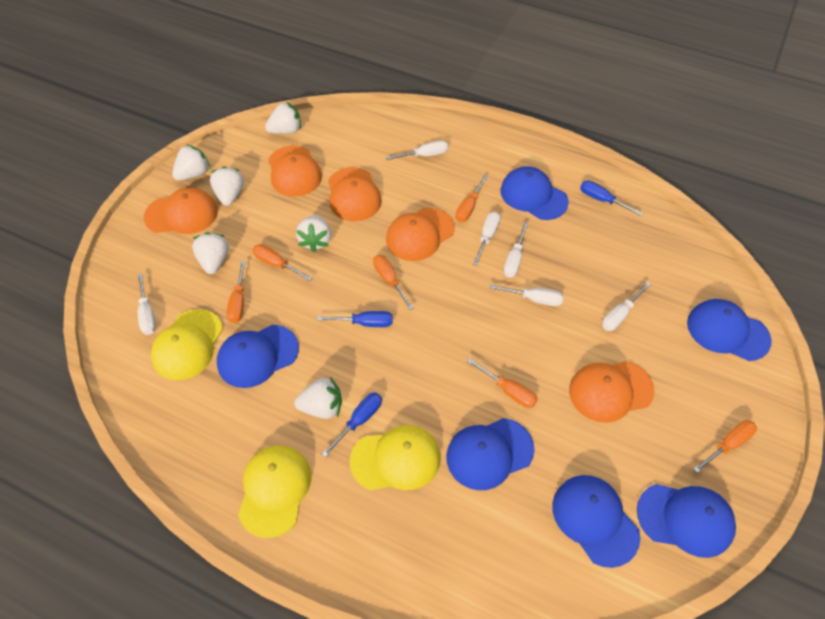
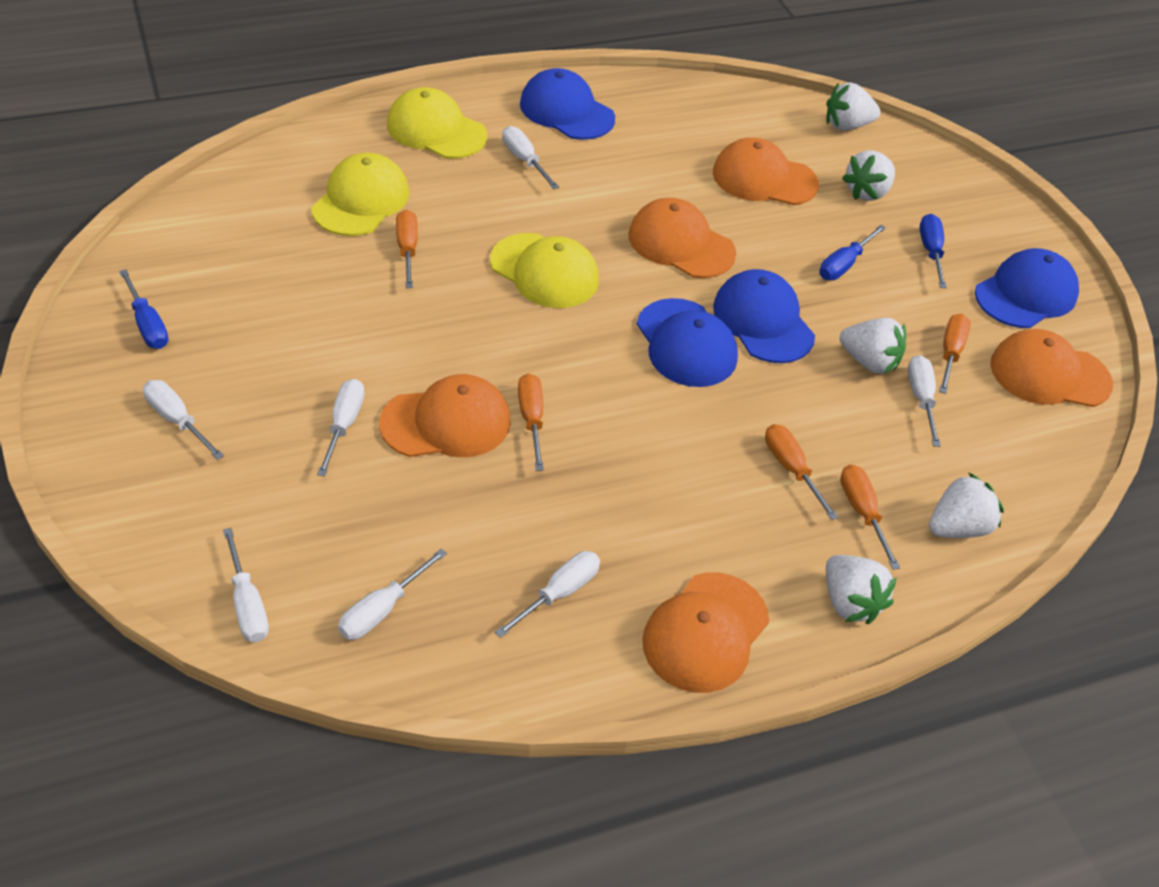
blue cap: [217,325,299,388] [446,418,535,490] [501,166,569,220] [552,475,640,568] [637,484,736,558] [687,299,772,361] = 6 -> [520,68,615,140] [637,298,738,387] [713,269,815,363] [975,248,1079,328] = 4
orange screwdriver: [227,261,246,323] [252,244,312,281] [373,255,414,310] [455,174,488,222] [467,359,538,408] [693,420,757,473] = 6 -> [396,210,418,288] [518,373,544,471] [765,424,838,520] [840,464,900,570] [939,314,971,394] = 5
white screwdriver: [137,274,156,335] [386,140,448,160] [473,212,500,266] [489,284,563,306] [504,222,528,278] [602,282,651,331] = 6 -> [143,380,224,460] [223,528,269,642] [317,379,365,476] [338,549,447,640] [495,551,600,638] [502,126,559,189] [908,355,941,447] = 7
white strawberry: [172,144,210,181] [192,232,229,274] [210,166,244,206] [265,101,301,134] [294,377,342,419] [296,215,331,252] = 6 -> [826,82,881,131] [826,555,897,624] [840,318,906,374] [842,151,895,201] [929,472,1004,538] = 5

